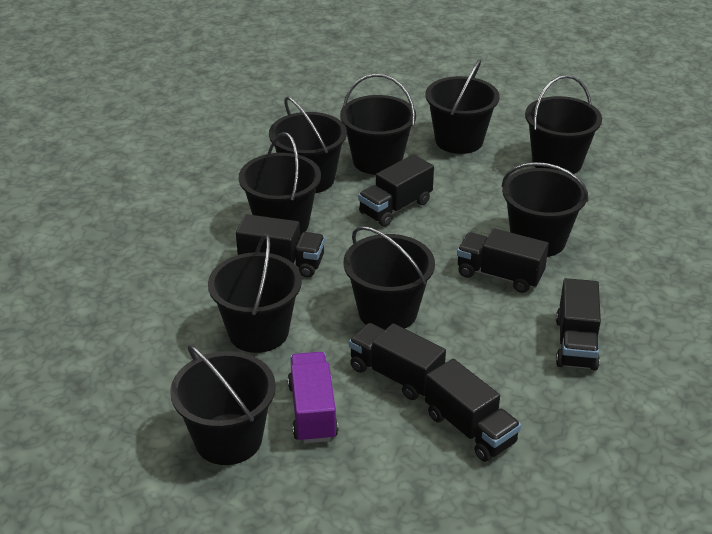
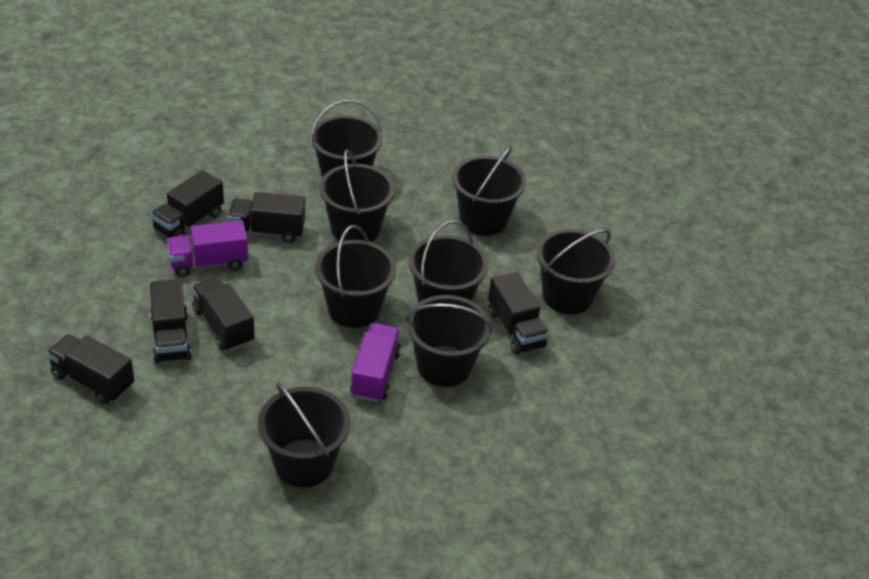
black bucket: [170,345,276,465] [208,234,302,353] [239,132,321,235] [269,96,347,193] [340,74,416,175] [343,226,435,330] [425,59,500,154] [502,162,588,257] [525,75,602,174] = 9 -> [258,382,351,487] [310,100,383,177] [315,225,396,328] [319,149,395,242] [406,295,493,387] [409,220,489,303] [452,146,526,236] [537,229,615,314] = 8
purple truck: [288,352,338,443] = 1 -> [167,220,248,277] [350,323,401,402] = 2

